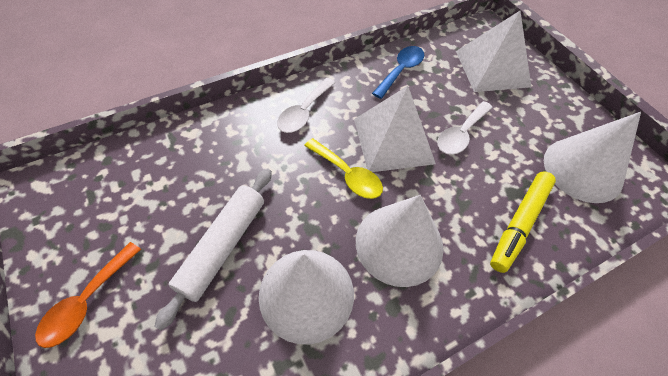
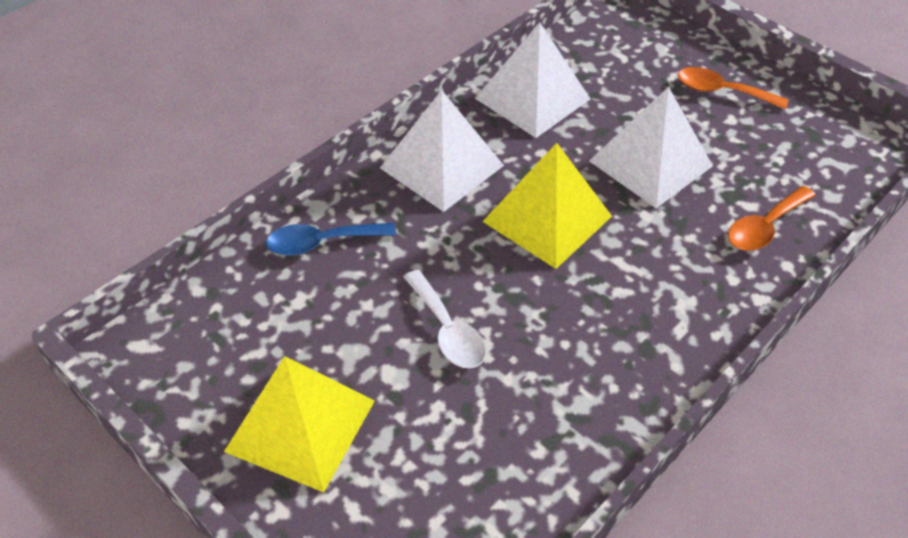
orange spoon: [35,242,141,348] = 1 -> [678,67,789,109] [728,186,816,251] = 2
white cone: [259,250,354,344] [356,195,444,287] [544,112,641,203] = 3 -> none = 0
white pyramid: [354,86,436,172] [456,11,531,92] = 2 -> [380,90,504,212] [475,22,590,138] [589,87,713,208] = 3
white rolling pin: [154,168,272,330] = 1 -> none = 0
white spoon: [277,78,335,133] [437,101,493,155] = 2 -> [404,270,486,368] = 1
yellow marker: [490,171,556,273] = 1 -> none = 0
yellow pyramid: none = 0 -> [224,356,375,492] [482,143,612,269] = 2
yellow spoon: [304,138,383,199] = 1 -> none = 0

